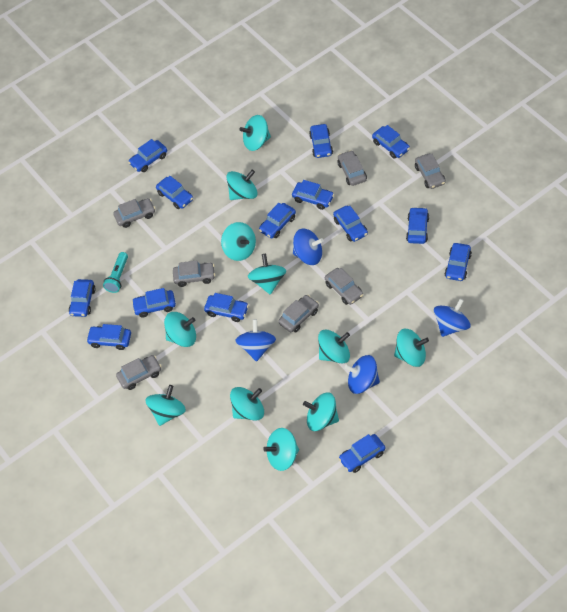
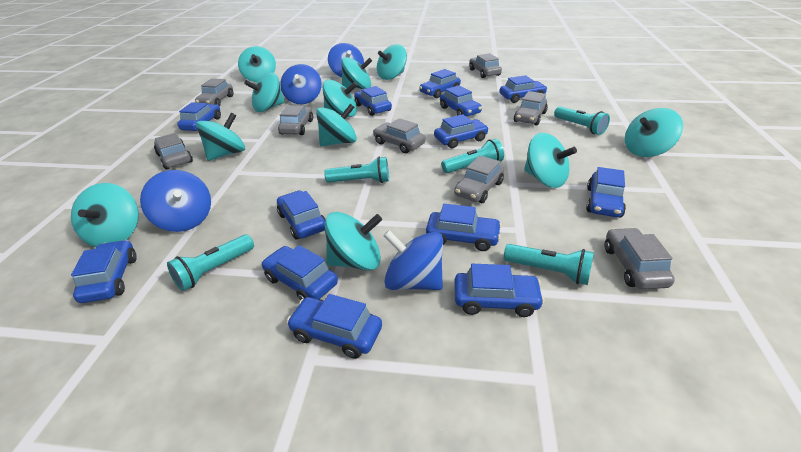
blue car: [69,279,96,317] [86,324,131,350] [128,139,167,172] [132,288,176,318] [156,176,193,209] [204,293,249,322] [259,203,296,238] [292,180,334,210] [309,124,333,158] [333,206,368,242] [339,434,385,473] [372,125,410,159] [406,207,429,244] [445,243,472,281] = 14 -> [71,240,137,303] [177,102,221,131] [262,245,338,300] [277,190,326,239] [287,294,382,359] [354,86,392,116] [419,69,461,98] [426,204,502,251] [434,114,489,148] [440,85,482,116] [454,264,544,317] [499,75,547,103] [586,167,626,218] = 13
grey car: [113,198,155,228] [116,355,162,390] [173,261,215,287] [278,295,319,333] [325,268,363,305] [338,150,367,186] [415,154,446,189] = 7 -> [154,133,193,170] [195,78,233,107] [278,105,313,135] [373,118,426,153] [454,155,504,203] [469,53,502,78] [514,91,548,126] [605,228,675,289] = 8
turquoise flashlight: [103,252,128,293] = 1 -> [167,234,254,291] [324,157,389,183] [441,139,504,173] [504,244,594,285] [554,106,610,135] = 5

